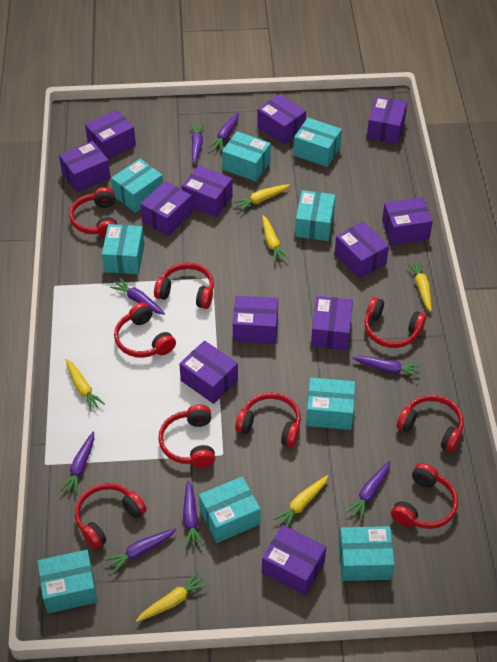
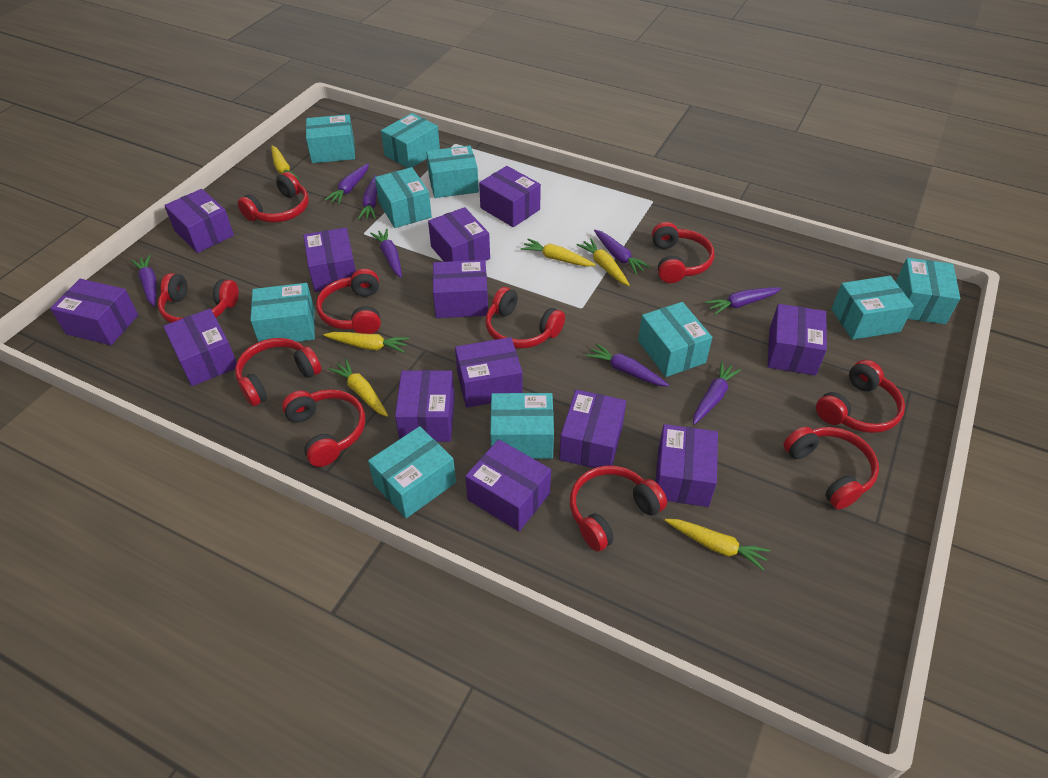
purple box: [59,141,111,193] [85,110,136,159] [140,181,192,236] [179,341,238,404] [182,165,233,217] [233,296,278,344] [257,94,306,145] [262,525,326,595] [311,296,353,350] [335,221,389,279] [367,96,407,144] [382,197,433,245] = 12 -> [50,279,138,345] [163,309,237,386] [164,189,234,253] [303,227,356,292] [395,370,455,442] [428,207,490,262] [433,260,488,318] [455,337,523,408] [465,439,551,531] [479,166,541,227] [559,389,626,468] [656,424,718,507] [768,304,827,375] = 13
red headphones: [69,187,118,238] [75,483,147,549] [114,302,176,358] [154,262,214,309] [158,404,215,468] [235,392,301,447] [365,297,427,348] [391,463,458,529] [397,394,464,452] = 9 -> [158,273,239,323] [235,338,321,406] [237,172,309,222] [282,389,365,467] [316,269,381,334] [485,287,565,349] [570,466,667,551] [652,222,714,283] [783,427,879,509] [816,360,905,433] = 10
turquoise box: [37,550,98,613] [102,224,145,274] [111,159,163,213] [199,476,261,543] [222,131,271,182] [293,118,342,167] [295,190,335,241] [306,378,355,430] [339,526,395,581] = 9 -> [250,283,315,342] [306,114,355,163] [368,426,456,518] [375,167,432,228] [381,113,440,168] [426,146,479,198] [490,393,554,459] [638,302,712,377] [831,276,914,340] [896,258,960,324] = 10

